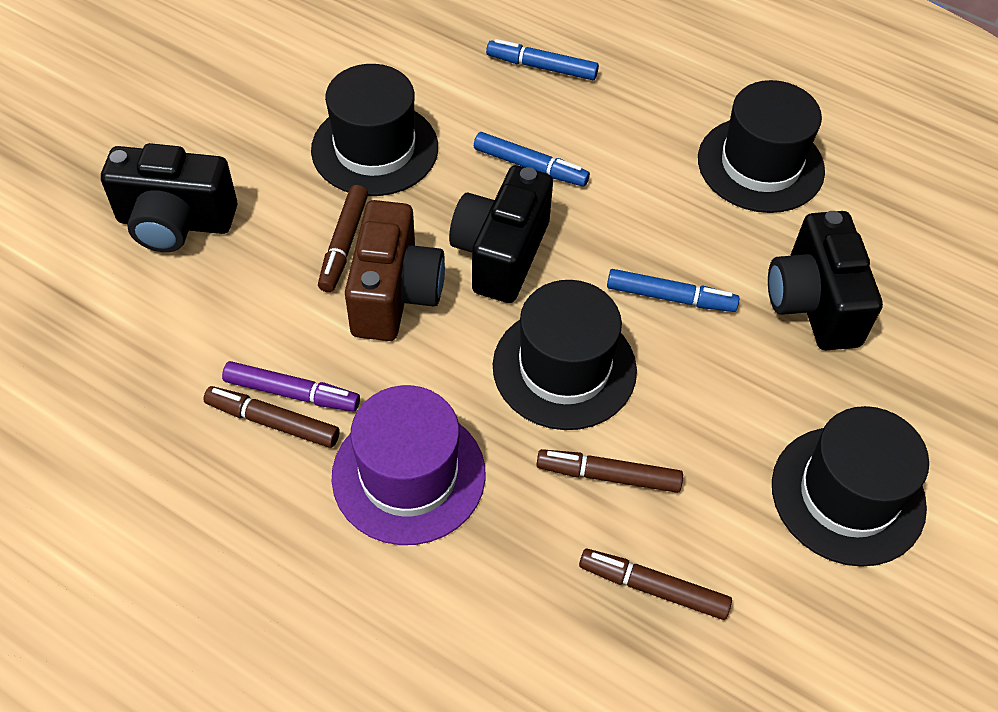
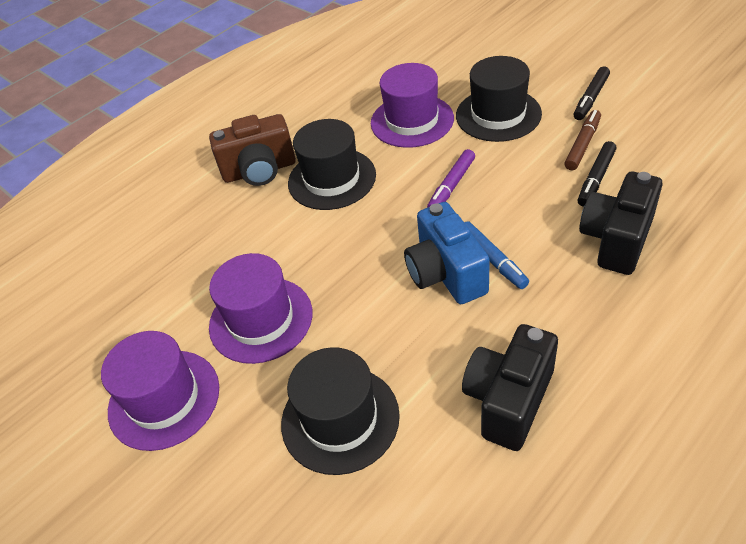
black camera: [101,143,237,252] [449,165,553,303] [768,211,883,350] = 3 -> [462,324,558,451] [579,172,663,275] = 2
black hat: [311,64,438,196] [493,280,637,430] [698,80,825,213] [772,406,929,567] = 4 -> [281,347,400,475] [288,119,376,210] [456,56,542,142] = 3
black marker: none = 0 -> [573,66,610,120] [578,141,617,207] = 2
blue camera: none = 0 -> [404,202,490,304] = 1
blue marker: [474,132,590,187] [486,39,599,80] [607,269,739,312] = 3 -> [464,221,529,289] = 1
brown marker: [203,386,340,448] [318,185,368,292] [536,449,683,493] [579,549,732,620] = 4 -> [564,110,601,170] = 1
purple hat: [331,385,486,545] = 1 -> [101,331,219,451] [209,253,313,364] [371,63,454,148] = 3

